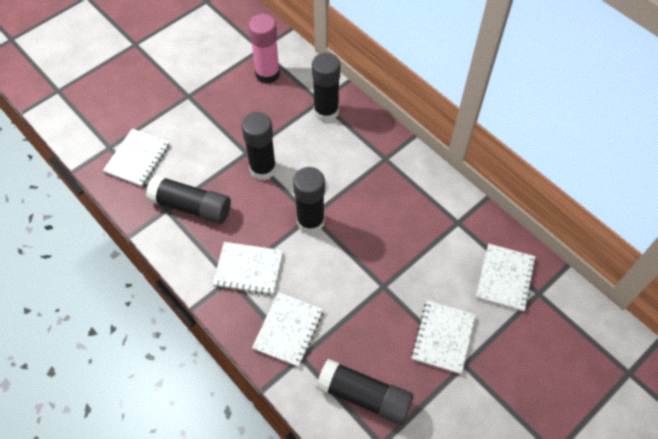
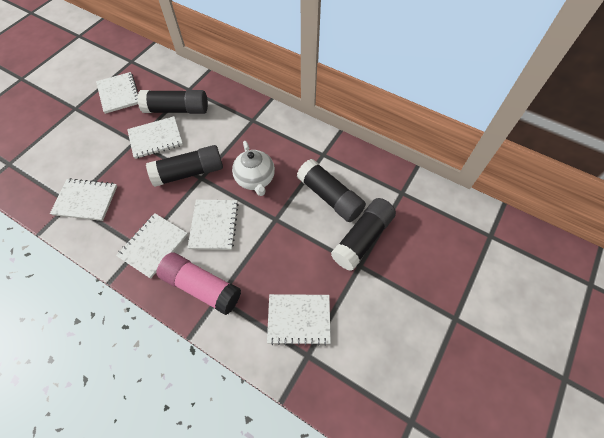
black glue stick: [146,175,231,224] [241,112,276,180] [293,167,325,234] [312,53,340,122] [316,359,413,425] = 5 -> [137,90,208,114] [146,145,223,187] [297,159,366,222] [331,198,396,271] = 4
white notebook: [103,128,170,187] [213,242,283,295] [252,292,324,367] [411,300,476,374] [476,244,536,312] = 5 -> [50,178,117,221] [96,72,139,114] [116,213,188,279] [127,116,183,159] [187,199,239,250] [267,294,331,346] = 6
white teapot: none = 0 -> [232,141,275,196] = 1

